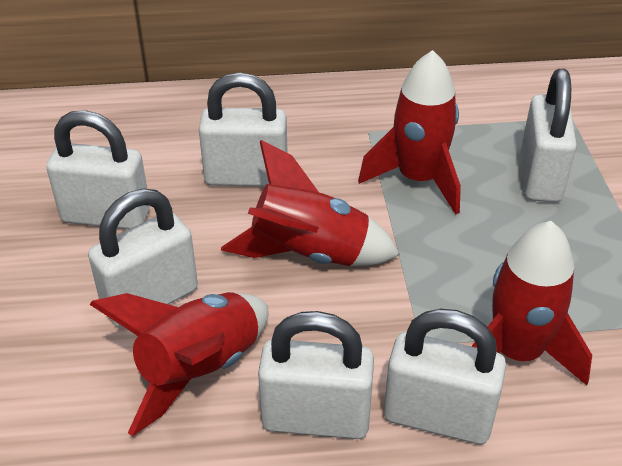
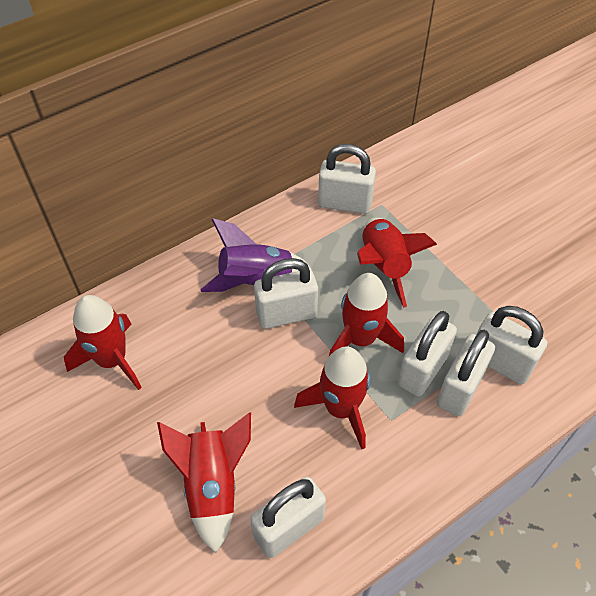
purple rocket: none = 0 -> [201,218,312,292] = 1
red rocket: [90,292,269,436] [221,140,400,266] [358,50,461,215] [472,221,592,385] = 4 -> [64,295,142,390] [157,412,251,553] [294,347,370,449] [329,273,404,356] [357,218,437,308] = 5

